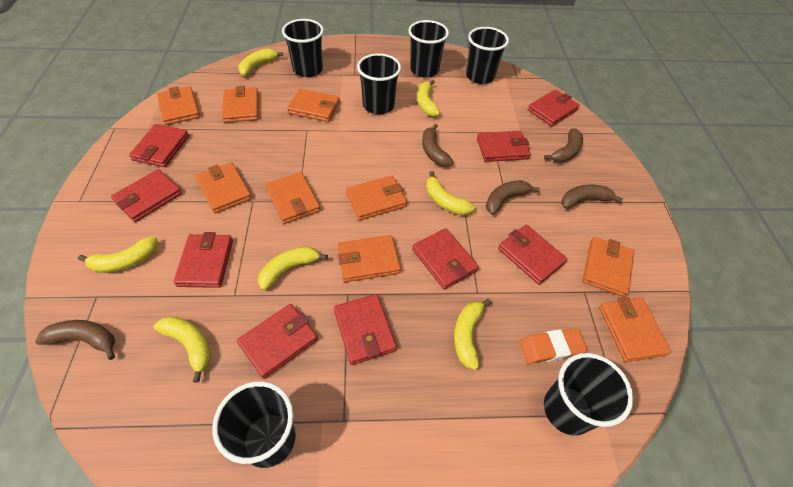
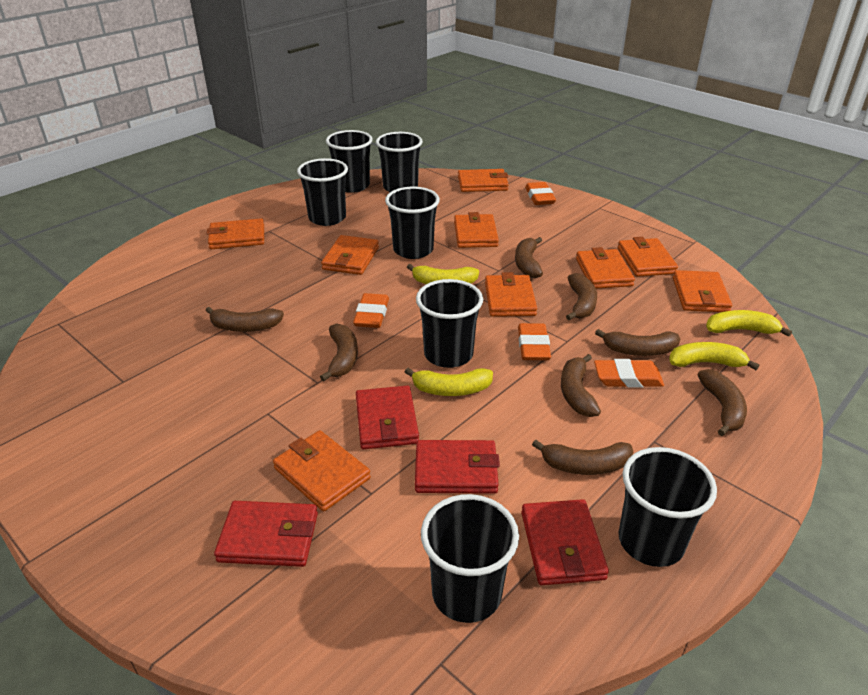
black cup: [212,381,296,468] [282,19,324,77] [357,53,401,114] [408,20,449,78] [466,27,509,84] [544,353,633,436] = 6 -> [297,158,348,226] [326,130,373,193] [376,132,423,192] [385,187,440,259] [416,279,483,368] [421,494,519,623] [619,447,717,567] = 7
brown banana: [35,320,115,360] [422,124,453,167] [486,180,540,215] [544,128,583,163] [561,185,623,209] = 5 -> [205,307,284,332] [320,323,358,381] [515,237,543,278] [532,440,633,475] [561,354,601,417] [566,273,597,320] [595,329,680,356] [698,369,747,436] = 8
orange eraser: [520,328,587,364] = 1 -> [353,293,389,328] [518,323,551,360] [525,182,556,205] [594,359,664,388] = 4
red wallet: [111,169,182,222] [129,124,189,167] [174,232,233,288] [237,304,318,379] [334,294,397,365] [412,228,479,290] [477,131,531,162] [498,225,568,285] [528,89,580,126] = 9 -> [214,501,318,567] [356,385,419,449] [415,440,500,494] [521,499,609,585] = 4
yellow banana: [78,236,158,273] [154,316,211,383] [238,48,283,76] [258,246,328,291] [417,80,440,116] [426,171,475,215] [454,299,491,370] = 7 -> [405,368,493,396] [407,264,479,284] [669,342,759,370] [706,310,792,337] = 4

